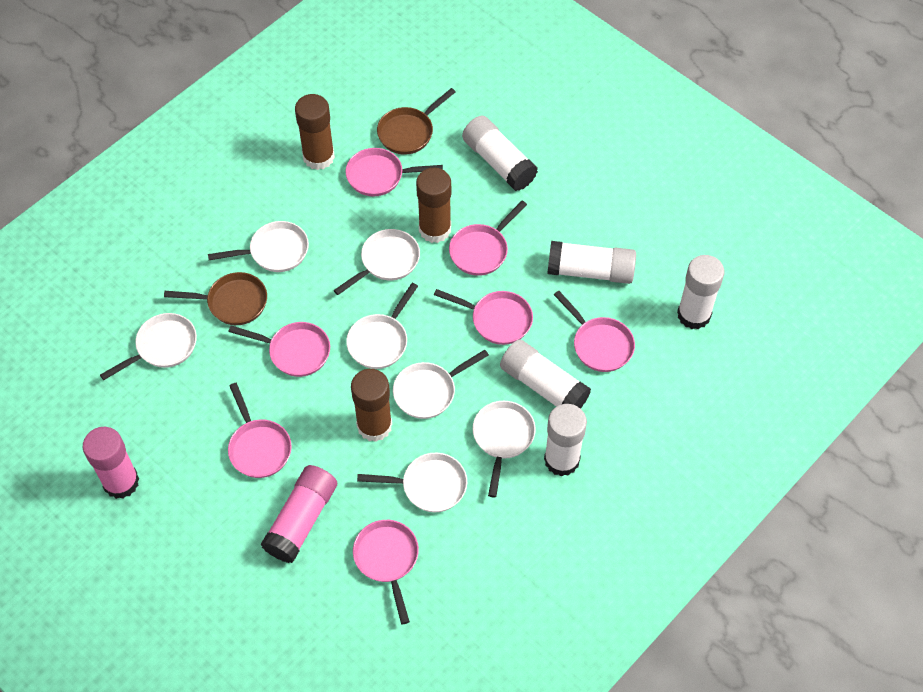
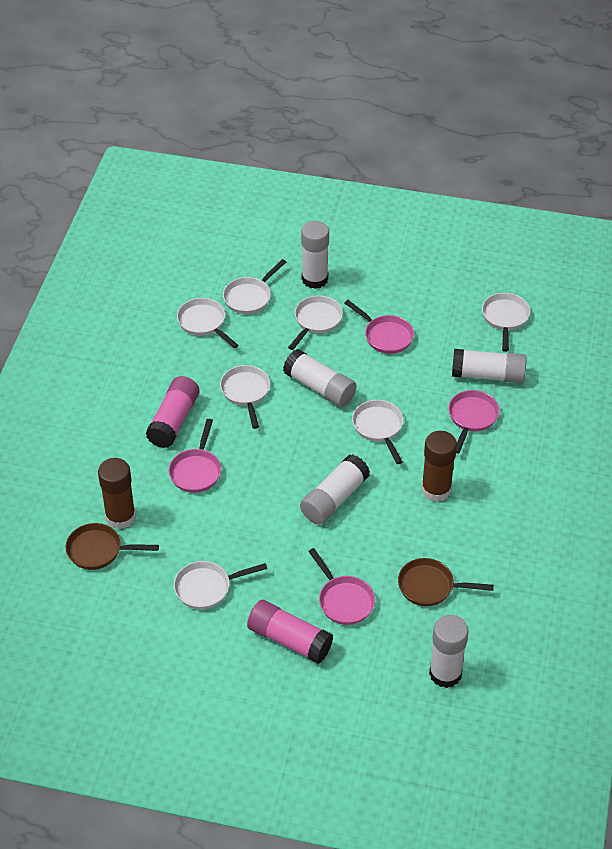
brown glue stick: [295,94,335,170] [351,369,392,442] [416,168,451,243] = 3 -> [98,458,136,529] [421,431,457,502] = 2
pink pan: [228,322,330,377] [228,383,292,478] [345,148,443,196] [353,520,419,624] [434,289,533,345] [449,201,527,276] [554,291,635,372] = 7 -> [169,419,221,493] [308,548,375,625] [345,300,414,354] [448,390,500,453] = 4

